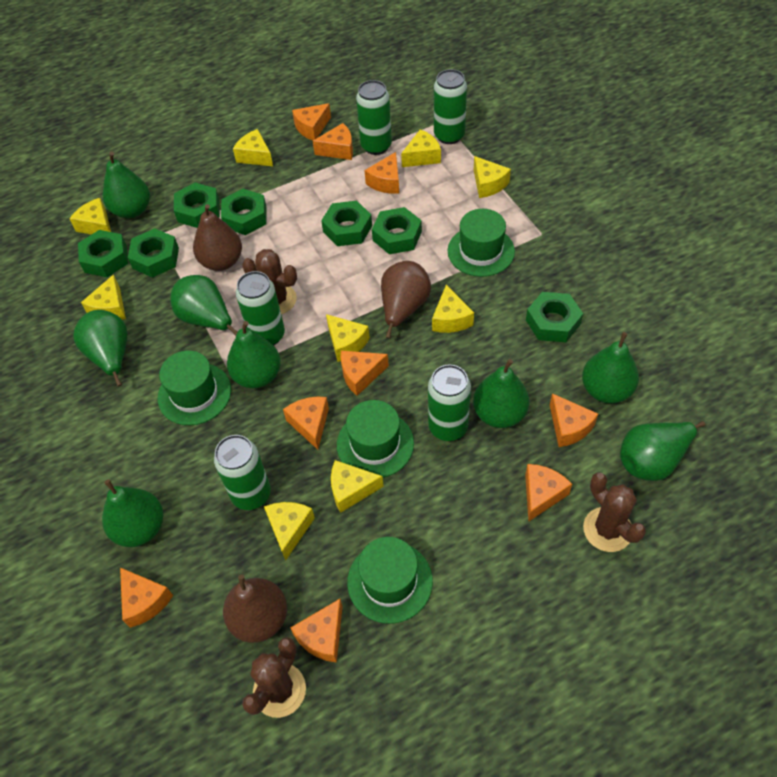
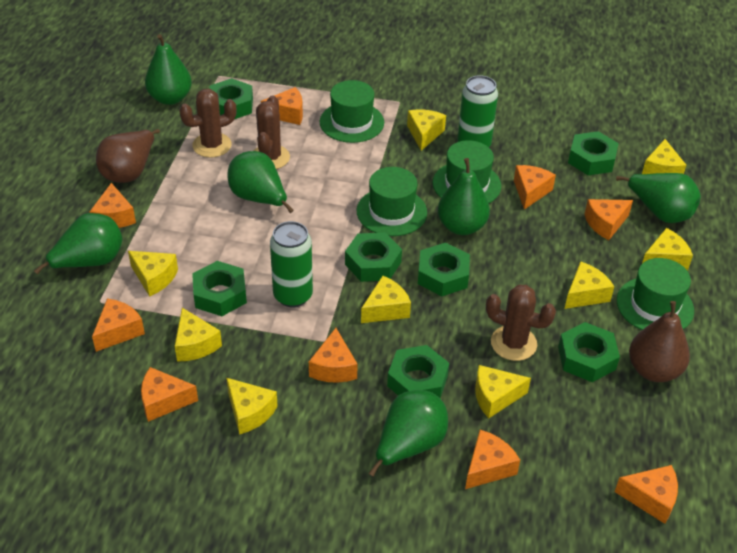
brown pear: [193,204,242,271] [223,575,287,643] [381,261,431,338] = 3 -> [96,129,160,183] [629,301,690,382] = 2
green can: [214,435,271,510] [236,271,285,346] [356,80,392,155] [428,365,471,441] [434,69,467,144] = 5 -> [270,221,313,307] [457,75,498,147] = 2
green pear: [73,310,127,386] [102,479,163,547] [103,152,150,219] [171,275,237,336] [227,321,281,388] [473,359,529,428] [582,332,639,404] [620,421,705,481] = 8 -> [34,213,122,274] [145,34,192,105] [227,151,294,213] [368,390,448,477] [438,158,490,235] [616,173,701,223] = 6

